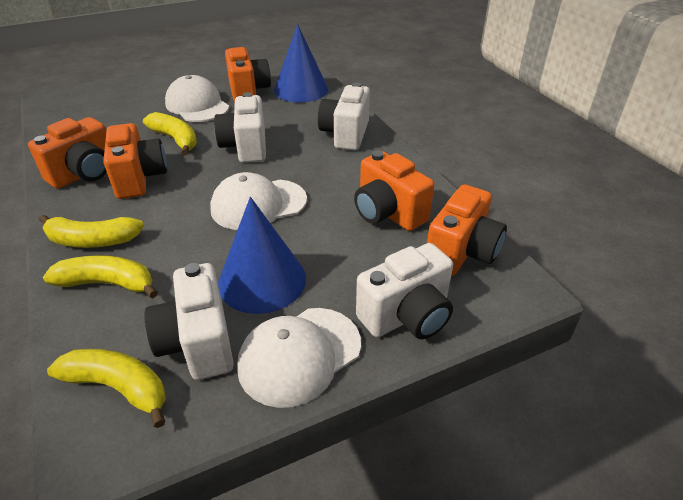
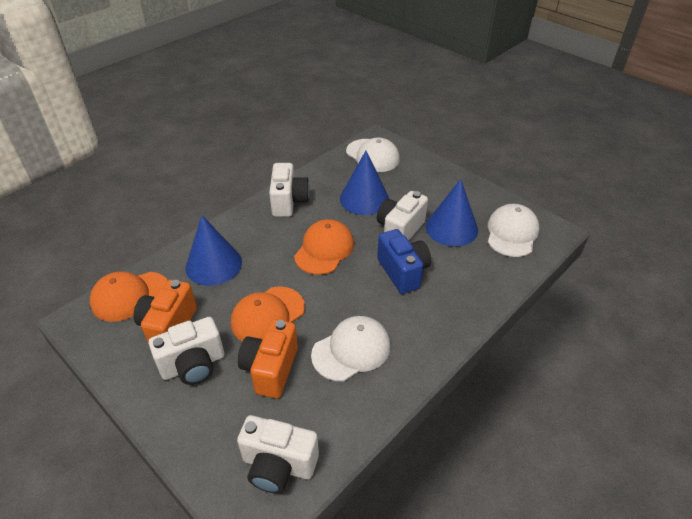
blue camera: none = 0 -> [377,229,431,294] = 1
blue cone: [218,197,306,314] [274,24,328,102] = 2 -> [186,215,242,286] [340,151,389,215] [426,179,478,247] = 3
orange camera: [28,117,107,189] [103,123,167,199] [225,47,271,102] [354,151,434,231] [427,185,507,276] = 5 -> [133,280,197,344] [238,319,298,398] = 2
orange cap: none = 0 -> [90,272,167,322] [231,286,305,341] [294,219,354,275] = 3
yellow banana: [39,214,144,248] [43,255,158,298] [47,349,166,428] [143,112,197,155] = 4 -> none = 0

